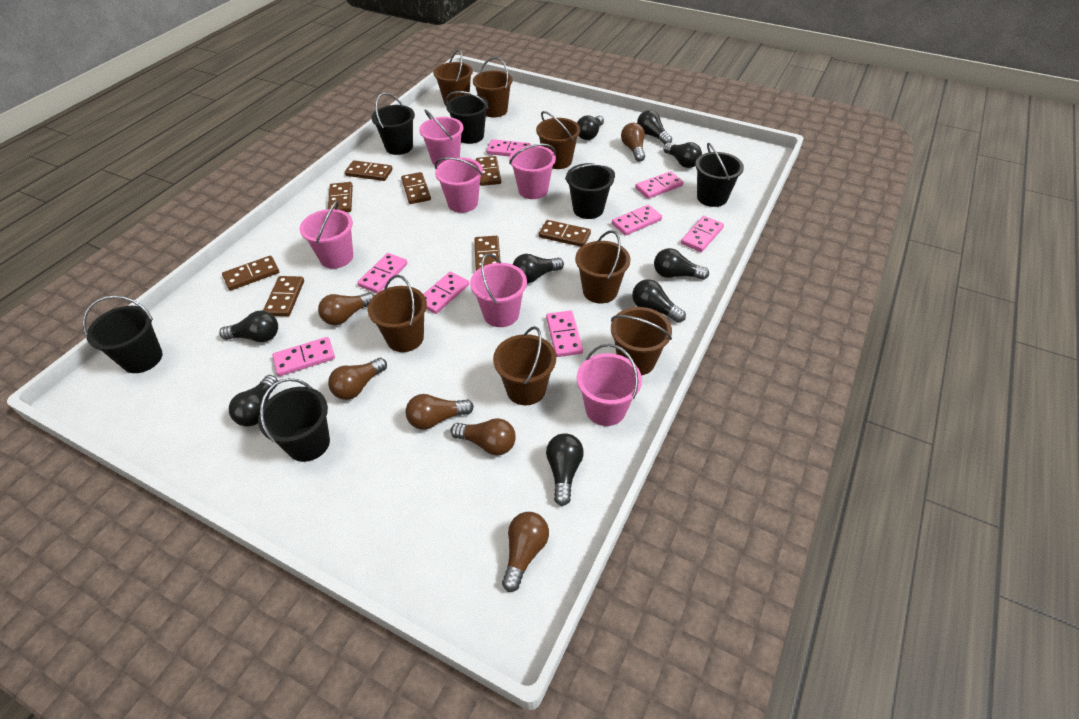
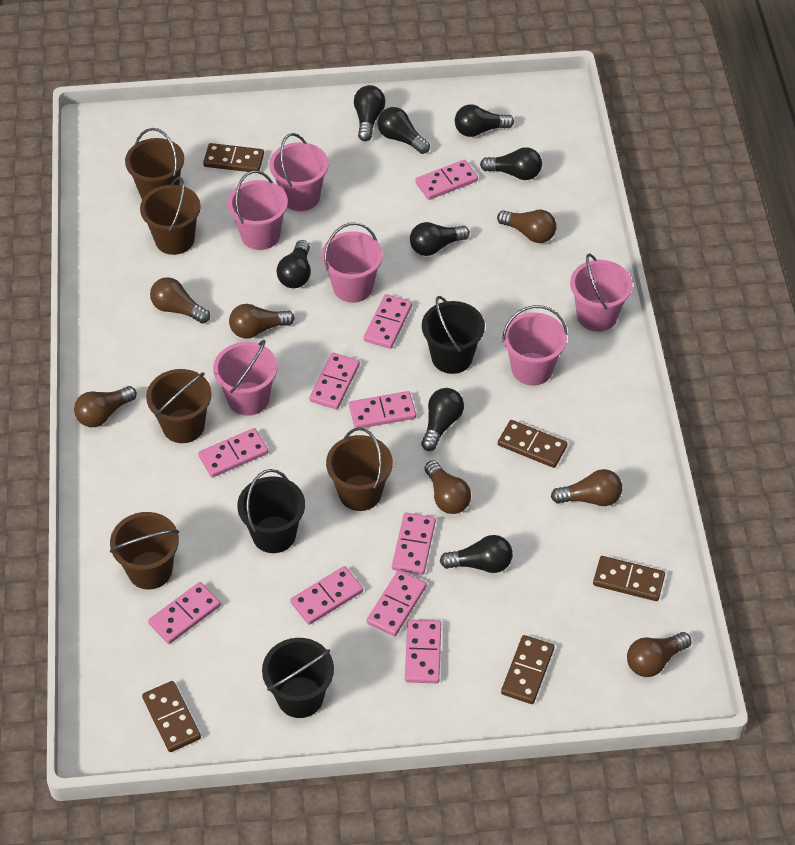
black bucket: [83,295,163,373] [258,378,330,462] [371,92,415,155] [446,91,488,144] [565,163,615,219] [695,143,744,207] = 6 -> [237,469,305,553] [262,638,334,718] [422,296,485,374] = 3
black light bulb: [219,310,278,342] [229,375,278,427] [512,254,564,283] [546,433,584,506] [577,115,604,140] [632,279,686,323] [637,110,672,145] [654,248,709,280] [663,142,702,168] = 9 -> [277,240,311,288] [354,85,385,141] [378,107,430,154] [410,222,470,256] [421,388,464,451] [440,535,513,573] [455,105,514,137] [480,147,542,180] = 8
brown bucket: [368,275,427,352] [433,50,473,105] [473,57,513,117] [493,326,556,405] [536,111,580,169] [575,230,631,304] [611,307,672,375] = 7 -> [110,512,179,590] [125,128,184,200] [140,177,201,255] [146,369,211,443] [326,427,393,511] = 5
brown domino: [222,256,279,291] [263,276,304,316] [328,182,353,212] [345,160,393,181] [401,172,431,204] [474,236,501,271] [476,156,501,186] [539,220,591,247] = 8 -> [142,681,201,752] [203,143,264,172] [498,420,568,468] [501,635,554,704] [593,556,665,601] = 5
brown light bulb: [318,292,374,325] [328,358,387,400] [406,394,474,430] [451,418,516,455] [502,512,549,592] [621,123,645,162] = 6 -> [74,386,137,427] [150,277,210,324] [229,304,295,339] [425,460,471,514] [497,210,557,243] [551,469,622,506] [627,632,692,677] = 7
pink domino: [272,337,335,376] [357,253,408,293] [424,272,469,314] [487,139,531,156] [546,311,583,357] [612,205,662,236] [635,171,684,199] [681,216,724,252] = 8 -> [148,582,221,644] [198,428,268,477] [290,566,363,625] [309,353,360,409] [349,391,416,428] [364,294,412,349] [367,570,427,636] [392,513,436,575] [405,619,441,684] [415,160,478,200] = 10

